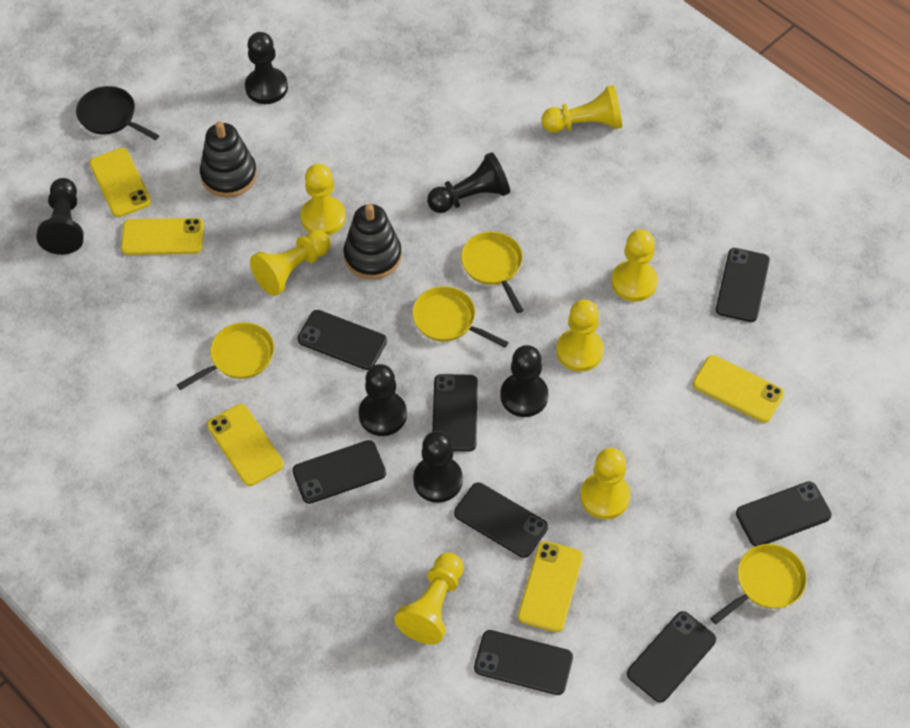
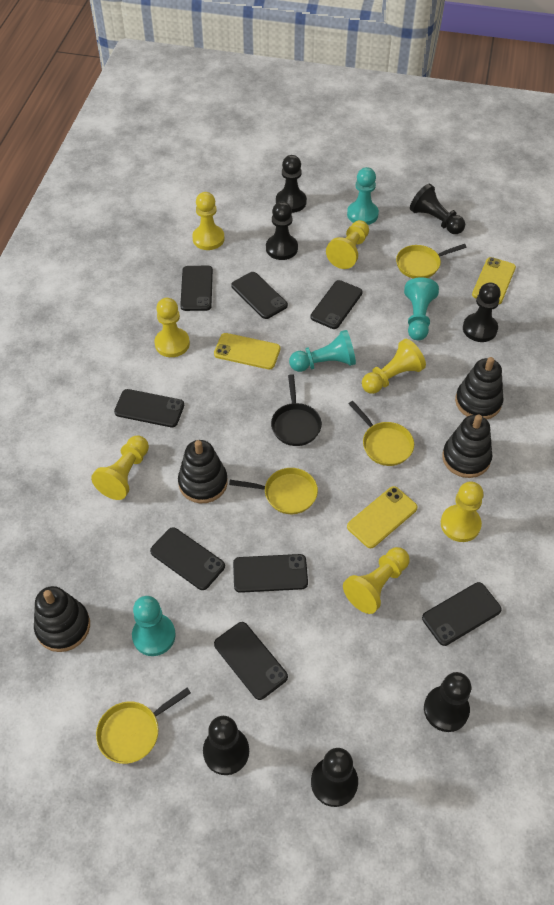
black pawn: [36,178,84,255] [245,32,288,104] [359,364,407,436] [413,431,463,503] [427,152,510,213] [500,345,548,417] = 6 -> [203,716,249,775] [266,201,298,260] [276,155,307,213] [311,748,358,807] [410,184,465,234] [424,672,471,732] [463,283,501,342] = 7
black stacking toy: [200,121,257,198] [344,204,402,280] = 2 -> [34,586,90,652] [178,440,228,503] [442,415,492,478] [455,357,503,420] = 4
turquoise pawn: none = 0 -> [132,596,176,656] [289,330,356,372] [347,167,379,225] [404,277,439,340] = 4
yellow phone: [89,148,151,217] [121,218,204,255] [207,404,284,486] [518,541,583,632] [693,355,784,423] = 5 -> [214,333,280,369] [347,486,418,548] [472,257,516,305] = 3

